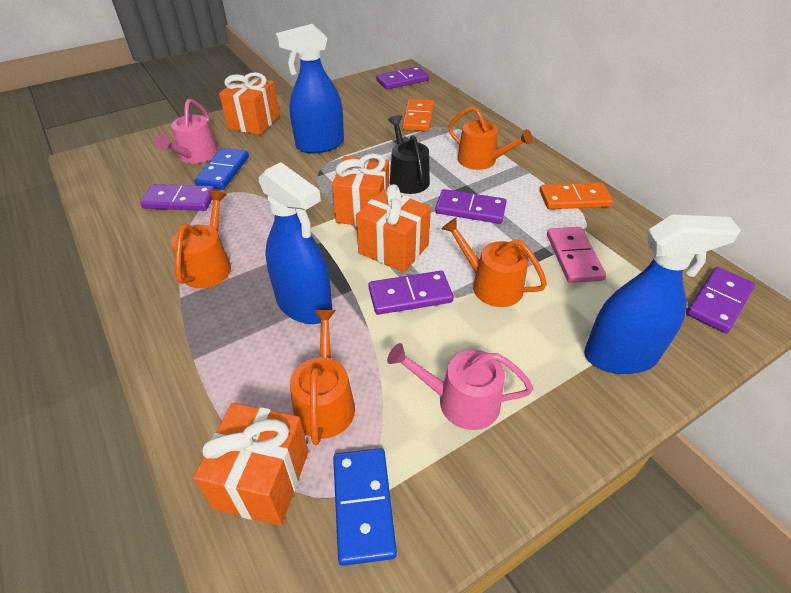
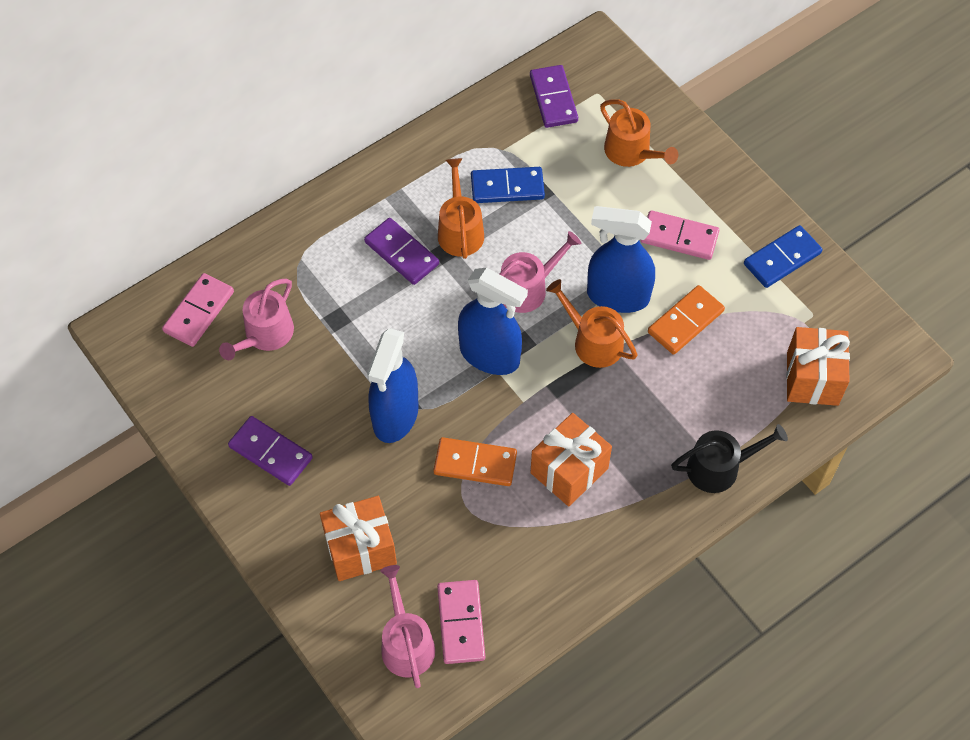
orange gift: [193,403,309,526] [219,72,280,135] [332,153,389,226] [356,184,431,272] = 4 -> [320,496,397,581] [530,413,612,507] [786,327,850,406] = 3
orange watering can: [171,191,231,288] [290,310,355,445] [442,217,547,307] [448,106,533,170] = 4 -> [438,158,484,259] [546,279,638,368] [600,99,678,167] = 3
pink domino: [547,227,606,283] = 1 -> [162,273,234,347] [437,580,485,664] [641,210,719,260] = 3
pink watering can: [155,99,218,164] [387,343,533,430] = 2 -> [219,279,294,360] [380,565,435,688] [500,231,581,313] = 3
purple domino: [140,184,215,211] [369,271,454,315] [376,66,429,90] [435,189,507,224] [686,267,755,333] = 5 -> [228,416,313,486] [364,218,439,285] [530,65,578,128] = 3

